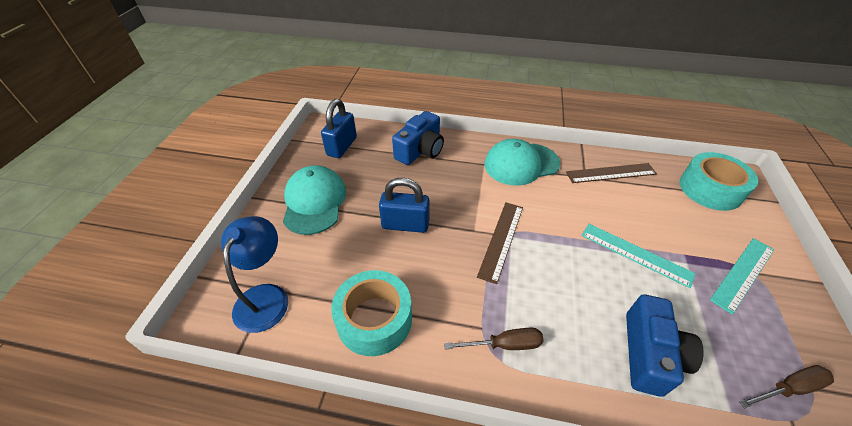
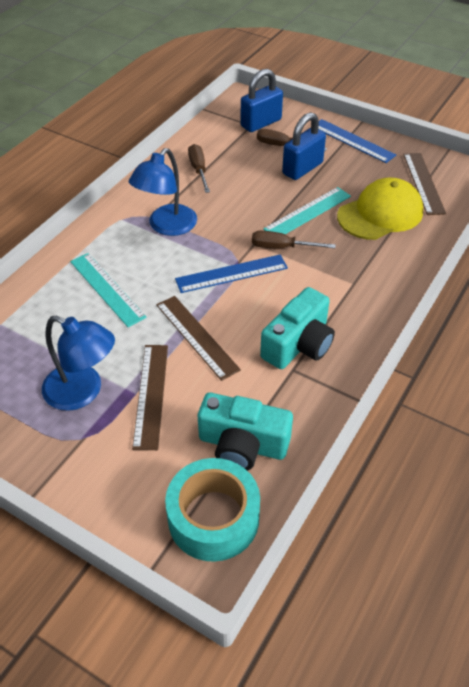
blue camera: [392,111,444,165] [626,294,704,397] = 2 -> none = 0
blue lamp: [221,216,288,333] = 1 -> [42,316,115,411] [129,148,197,236] = 2
blue ruler: none = 0 -> [175,254,288,293] [318,119,396,163] = 2
brown ruler: [477,203,523,284] [566,163,657,183] = 2 -> [132,345,168,450] [156,296,241,381] [403,153,446,215] = 3
brown screwdriver: [444,328,544,350] [739,365,834,408] = 2 -> [188,144,210,193] [252,230,336,249] [257,129,327,151] = 3
turquoise camera: none = 0 -> [198,393,293,471] [260,287,335,369] = 2
turquoise cap: [283,165,346,235] [485,139,560,186] = 2 -> none = 0
turquoise tape: [331,270,412,356] [679,152,758,211] = 2 -> [165,458,260,562] = 1
yellow cap: none = 0 -> [337,178,423,240] = 1

